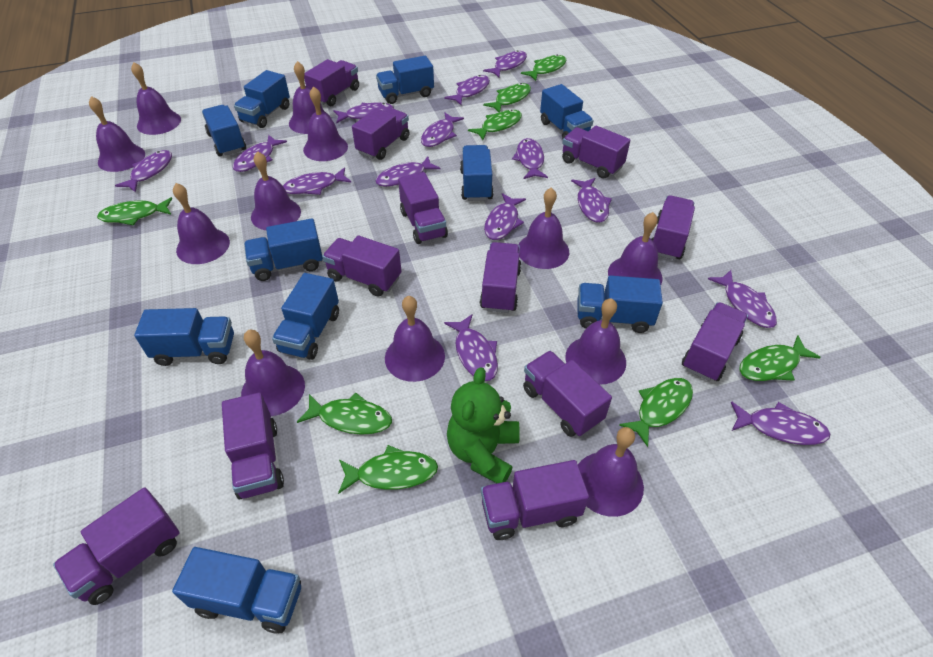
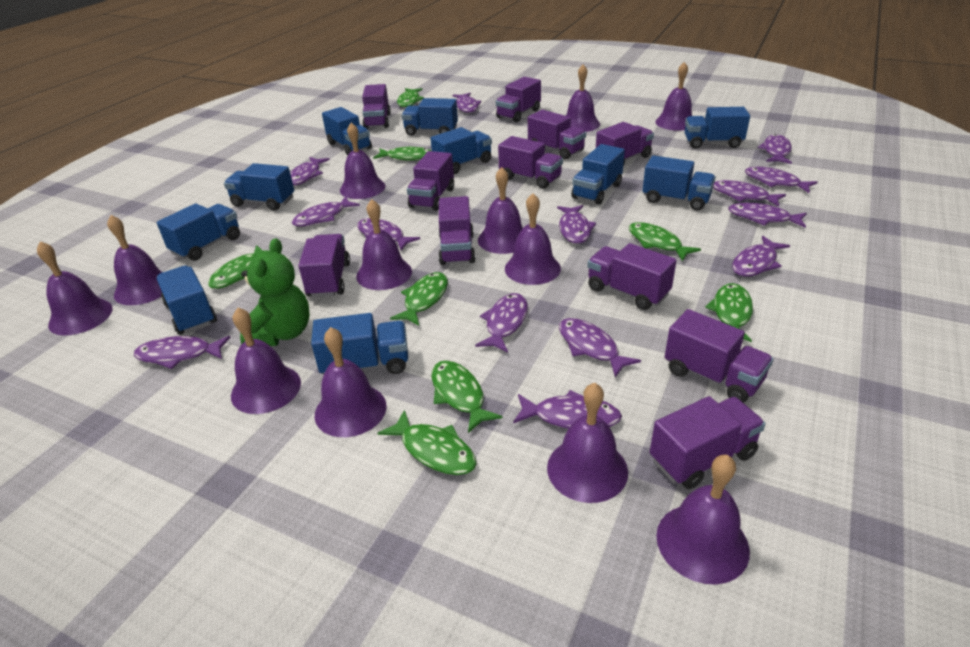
purple truck: [53,487,180,605] [222,392,284,499] [304,59,359,106] [322,236,402,297] [352,108,409,160] [398,172,448,244] [480,242,522,313] [481,460,589,540] [523,351,612,437] [562,126,630,179] [652,195,695,260] [682,302,748,381] = 12 -> [298,234,350,297] [362,84,391,129] [407,151,454,211] [438,196,476,265] [496,77,541,122] [498,136,563,189] [528,110,586,159] [587,243,677,310] [596,122,654,166] [650,396,766,489] [665,309,773,403] = 11

